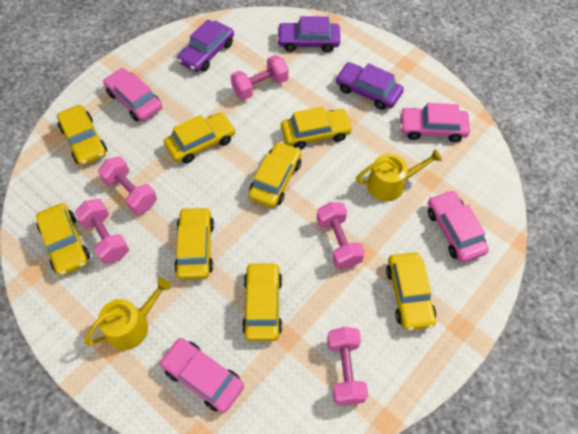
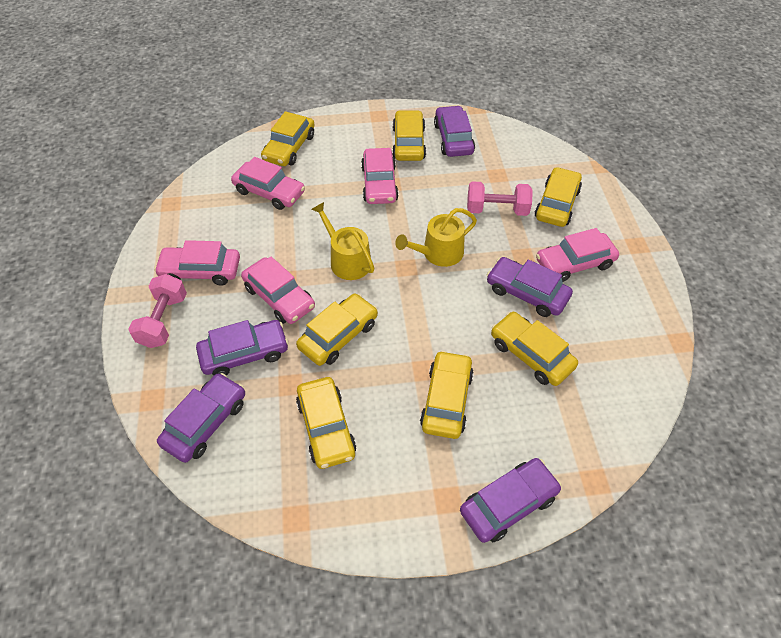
pink car: [103,68,162,121] [159,338,244,413] [400,103,470,142] [428,190,489,263] = 4 -> [154,240,240,286] [231,157,305,210] [241,257,315,324] [361,148,399,204] [536,228,619,282] = 5
pink dumbbell: [75,199,129,264] [98,156,157,214] [231,55,289,100] [317,202,365,269] [327,327,368,405] = 5 -> [128,274,187,348] [467,181,533,216] = 2
purple car: [178,19,234,72] [277,16,340,52] [336,62,404,110] = 3 -> [157,373,245,463] [196,320,289,376] [434,106,475,157] [460,458,562,543] [487,257,573,317] = 5
yellow car: [36,203,90,276] [57,105,107,166] [164,112,236,164] [174,207,214,280] [242,262,282,341] [248,141,302,208] [281,106,353,150] [386,252,436,331] = 8 -> [261,111,315,166] [296,293,378,366] [296,377,356,469] [392,110,426,161] [420,351,474,439] [491,312,578,386] [534,167,582,227] = 7

